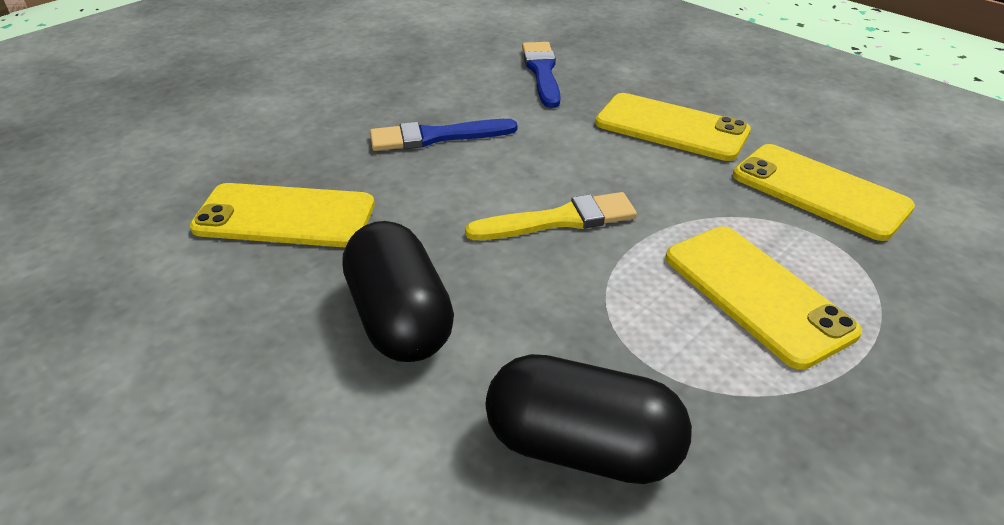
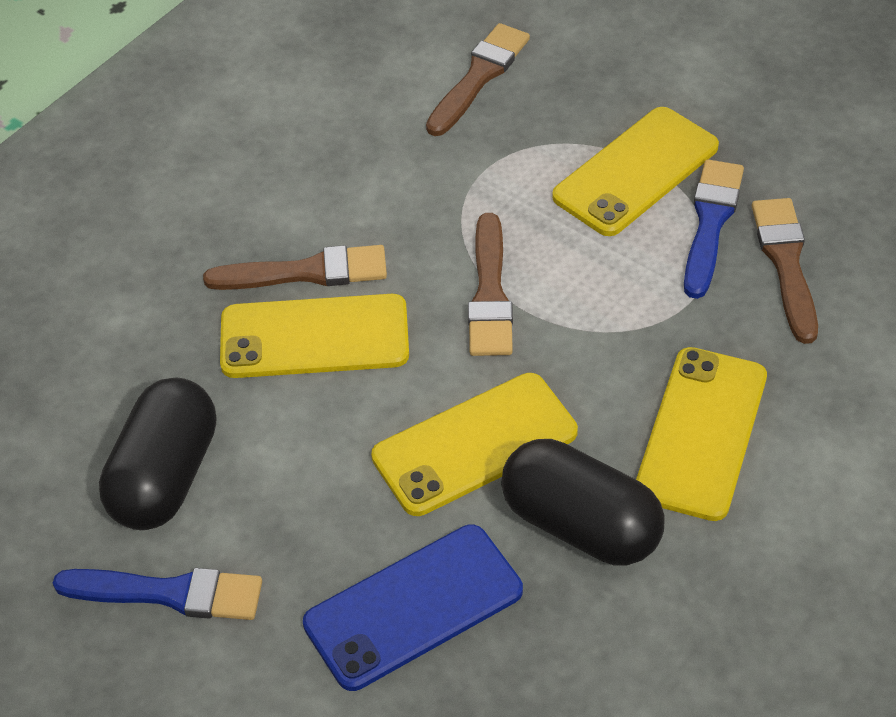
blue phone: none = 0 -> [303,525,523,691] = 1
brown brush: none = 0 -> [203,245,387,290] [426,23,530,136] [468,213,513,356] [752,198,818,344] = 4
yellow brush: [465,192,637,240] = 1 -> none = 0

